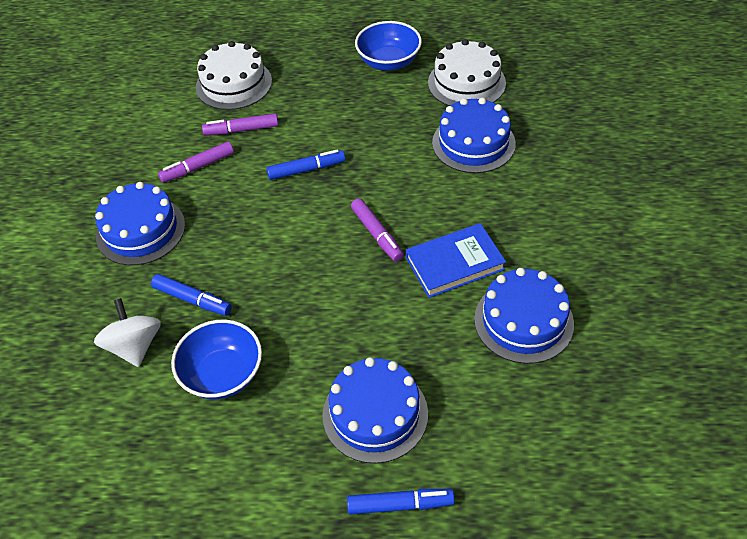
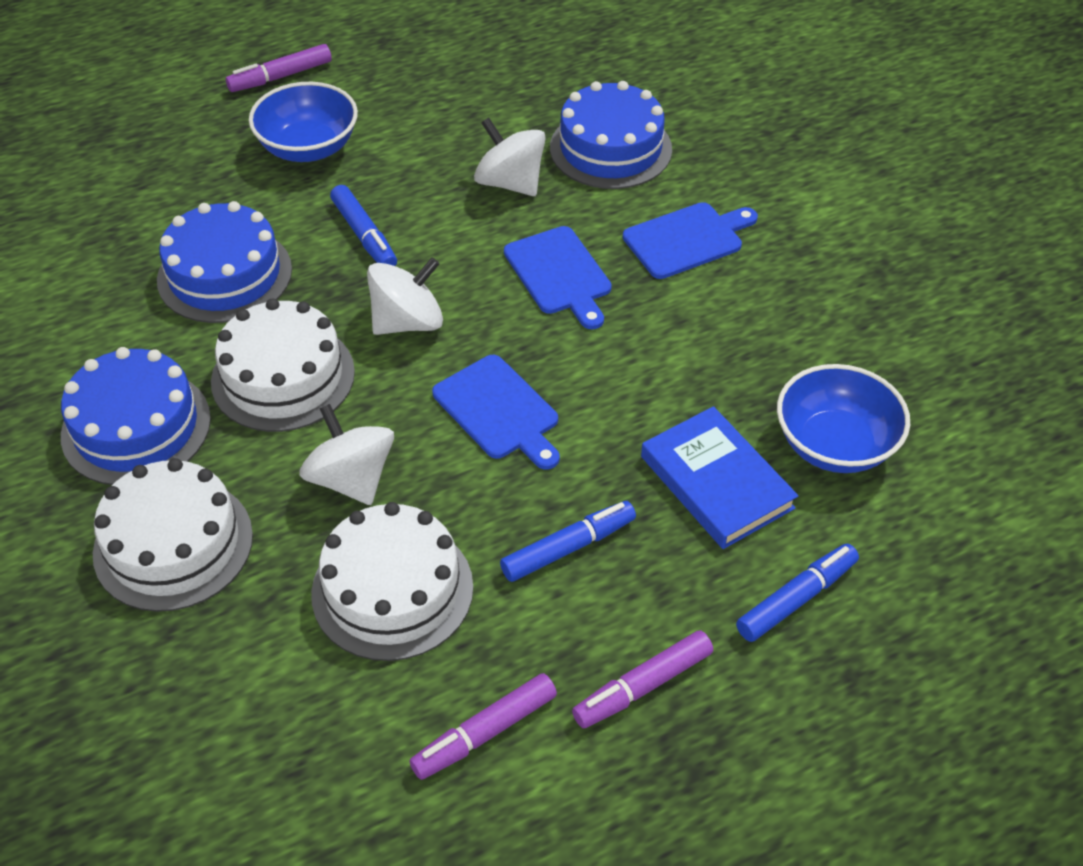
blue cake: [95,182,185,265] [322,357,428,464] [432,98,516,173] [474,268,574,364] = 4 -> [61,347,211,485] [157,201,292,323] [550,81,672,189] = 3
blue cutting board: none = 0 -> [432,355,560,470] [504,226,612,329] [623,202,758,279] = 3
white cake: [196,41,272,110] [428,39,506,106] = 2 -> [93,458,253,612] [211,298,355,432] [311,502,473,661] = 3
white spinning top: [94,298,161,367] = 1 -> [299,404,394,505] [367,257,443,335] [474,118,546,196] = 3

